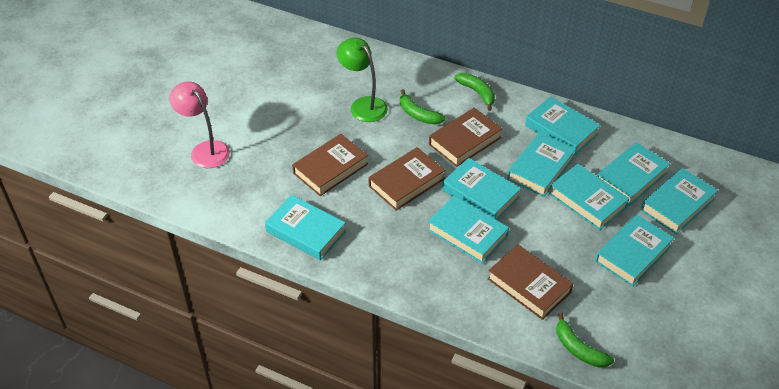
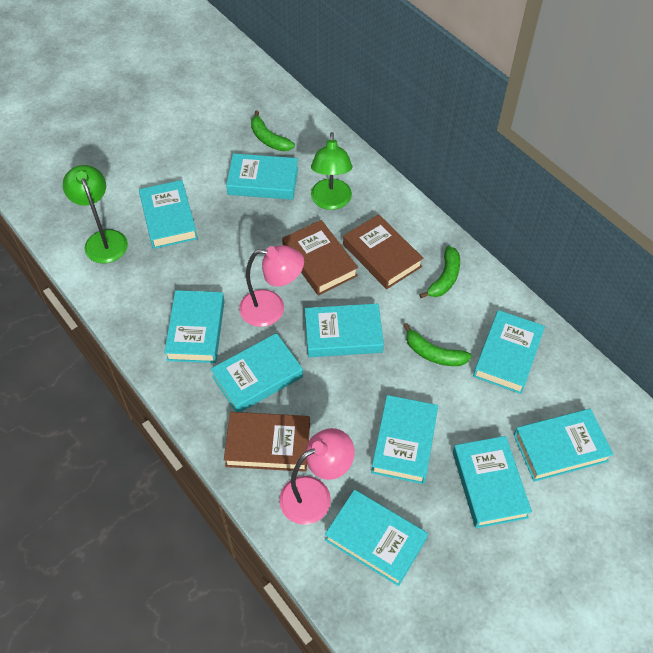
brown book: [292,134,368,196] [369,147,445,211] [429,108,502,167] [488,245,573,320] = 4 -> [224,412,310,472] [282,220,358,296] [343,214,423,289] = 3
green lamp: [337,38,388,122] = 1 -> [63,165,128,263] [311,132,352,210] = 2
pink lamp: [169,81,230,168] = 1 -> [239,245,304,327] [279,428,355,525] = 2
turquoise book: [265,195,346,261] [428,196,509,264] [442,158,521,220] [507,133,576,197] [525,96,600,155] [549,164,629,230] [595,214,674,287] [597,142,670,206] [641,168,718,234] = 9 -> [139,180,198,249] [164,290,225,363] [211,333,303,412] [226,153,298,200] [305,303,384,357] [325,489,428,586] [371,395,438,484] [453,436,532,528] [473,310,545,394] [514,409,614,482] = 10

